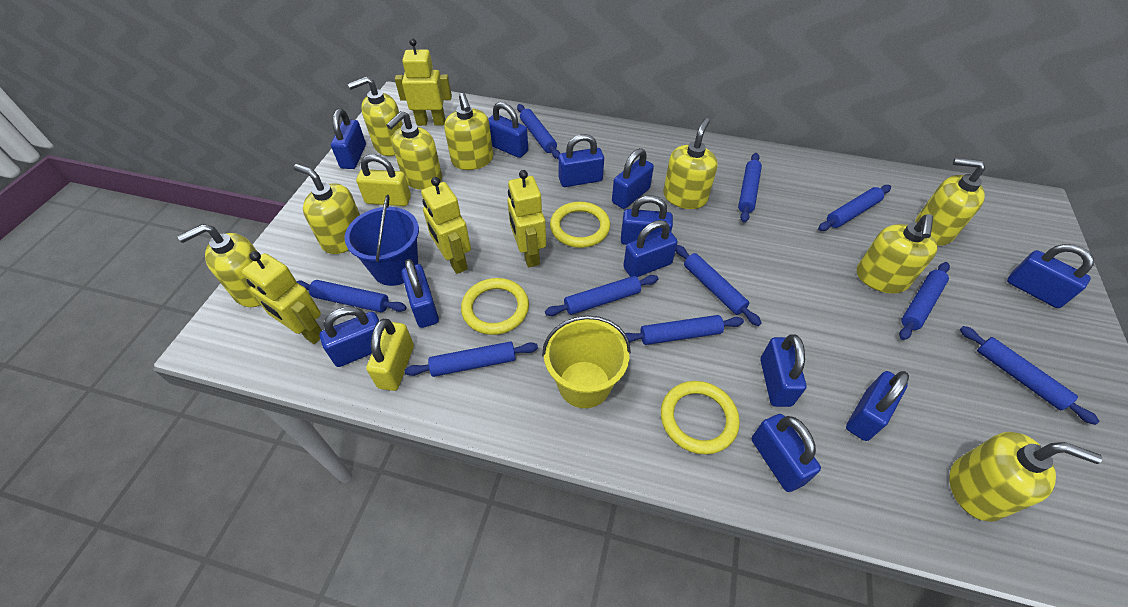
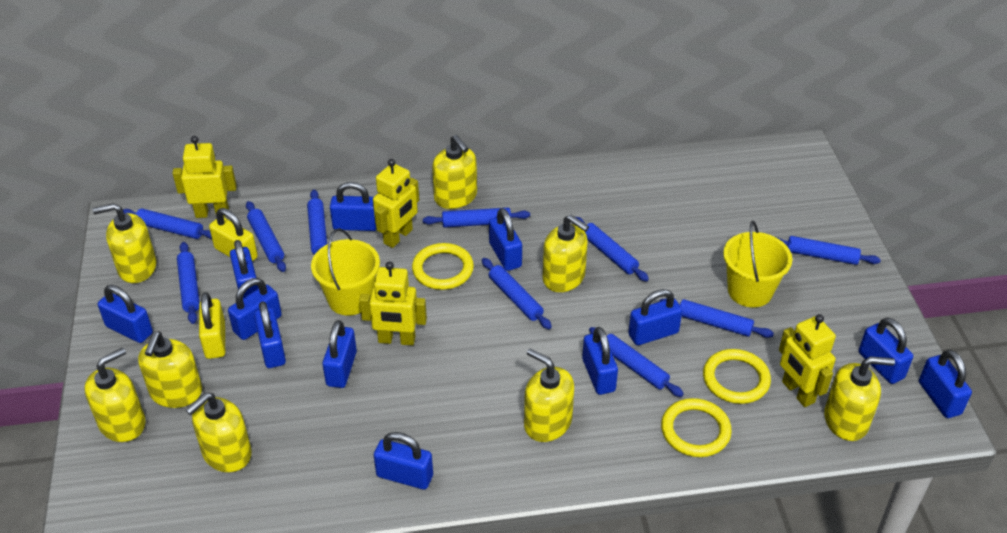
blue bucket: [345,195,419,286] = 1 -> none = 0
yellow bucket: [542,316,631,408] = 1 -> [311,228,380,315] [723,221,792,308] = 2
yellow soap dispenser: [178,224,261,307] [294,164,360,254] [348,77,403,156] [386,111,442,190] [444,93,493,170] [663,118,718,209] [857,214,938,293] [915,158,985,246] [949,432,1102,522] = 9 -> [84,347,146,442] [93,203,156,283] [138,332,202,408] [186,393,252,472] [432,135,477,209] [524,348,574,442] [543,215,589,292] [824,356,895,441] = 8

